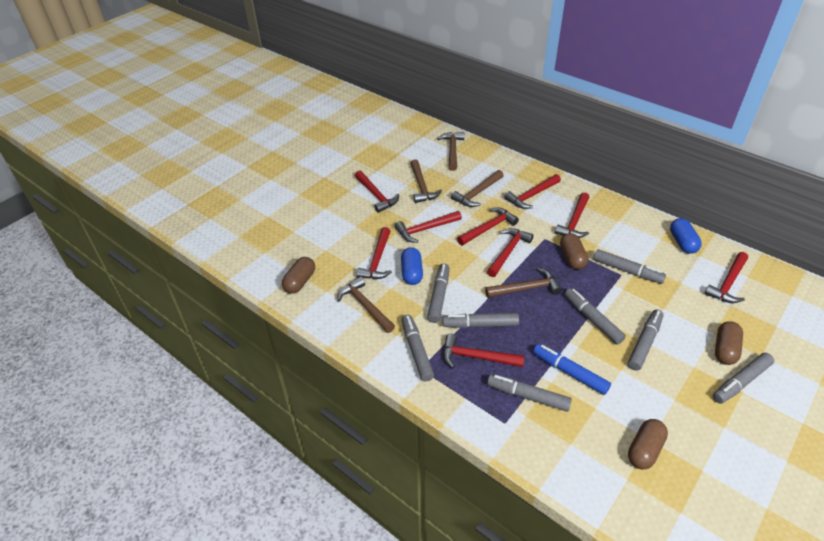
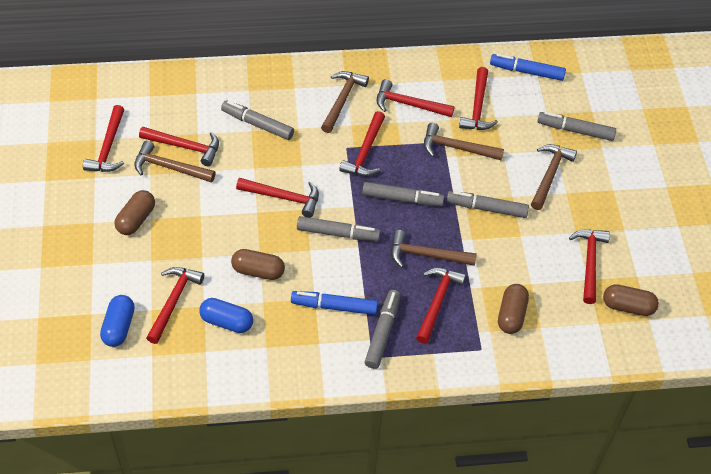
blue marker: [533,344,611,395] = 1 -> [291,291,378,315] [490,54,566,81] = 2
grey marker: [401,315,434,381] [427,263,449,323] [442,313,519,328] [487,374,572,412] [565,288,626,345] [593,249,666,284] [628,310,663,371] [713,353,774,404] = 8 -> [221,100,294,140] [297,216,380,241] [362,182,444,206] [365,290,401,369] [447,191,529,218] [537,112,616,141] = 6

